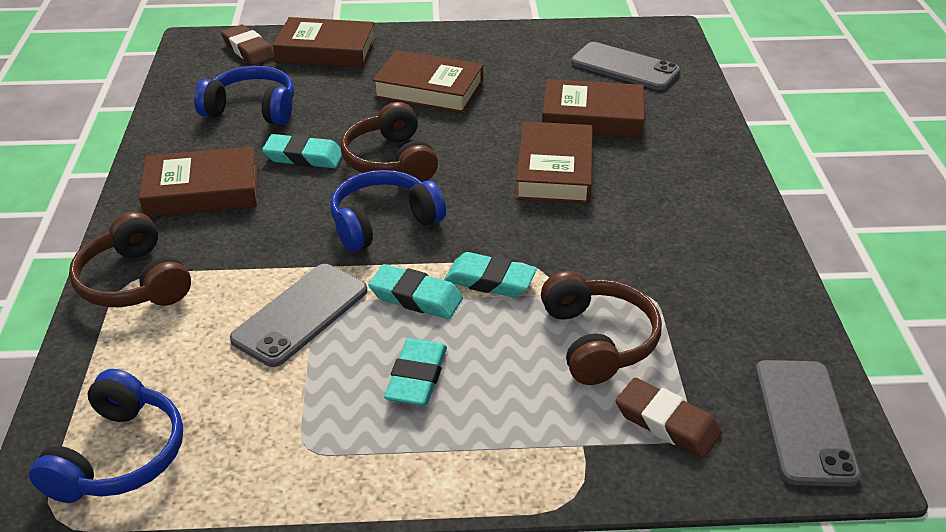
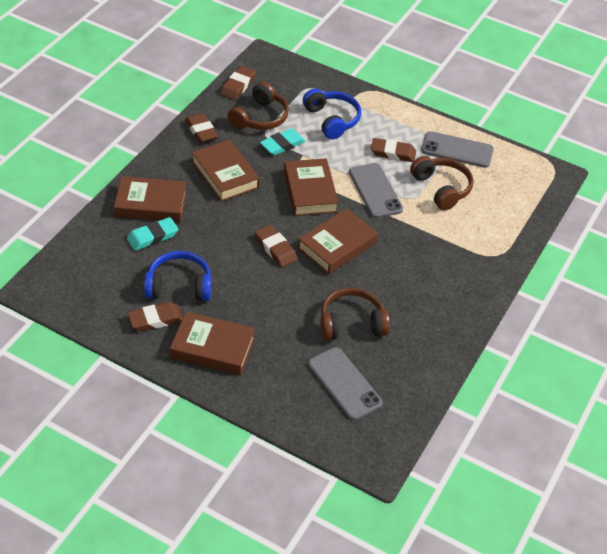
blue headphones: [29,369,183,503] [194,66,294,125] [330,170,446,252] = 3 -> [144,251,212,301] [303,89,361,139] = 2
brown eraser: [221,25,275,66] [616,378,722,458] = 2 -> [127,302,183,331] [185,113,218,143] [220,66,256,100] [255,225,297,267] [371,138,416,162] = 5
turquoise eraser: [262,134,342,168] [368,264,463,319] [384,338,447,406] [444,252,537,297] = 4 -> [127,217,178,251] [260,128,305,155] = 2

